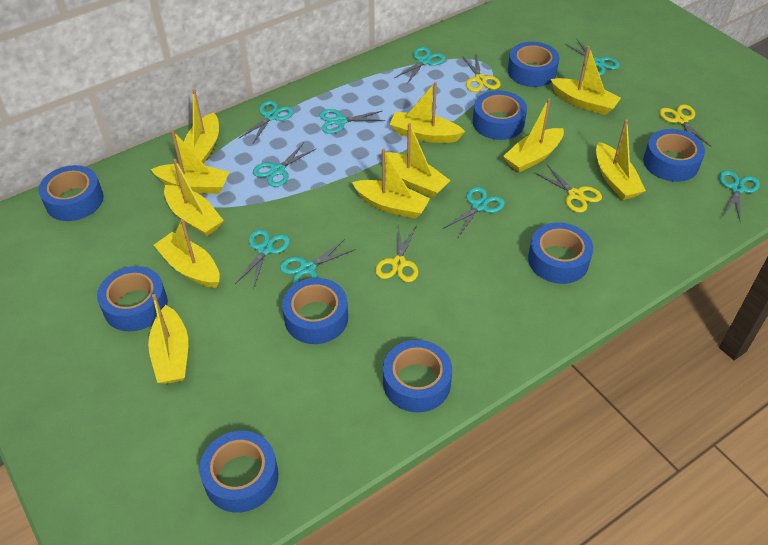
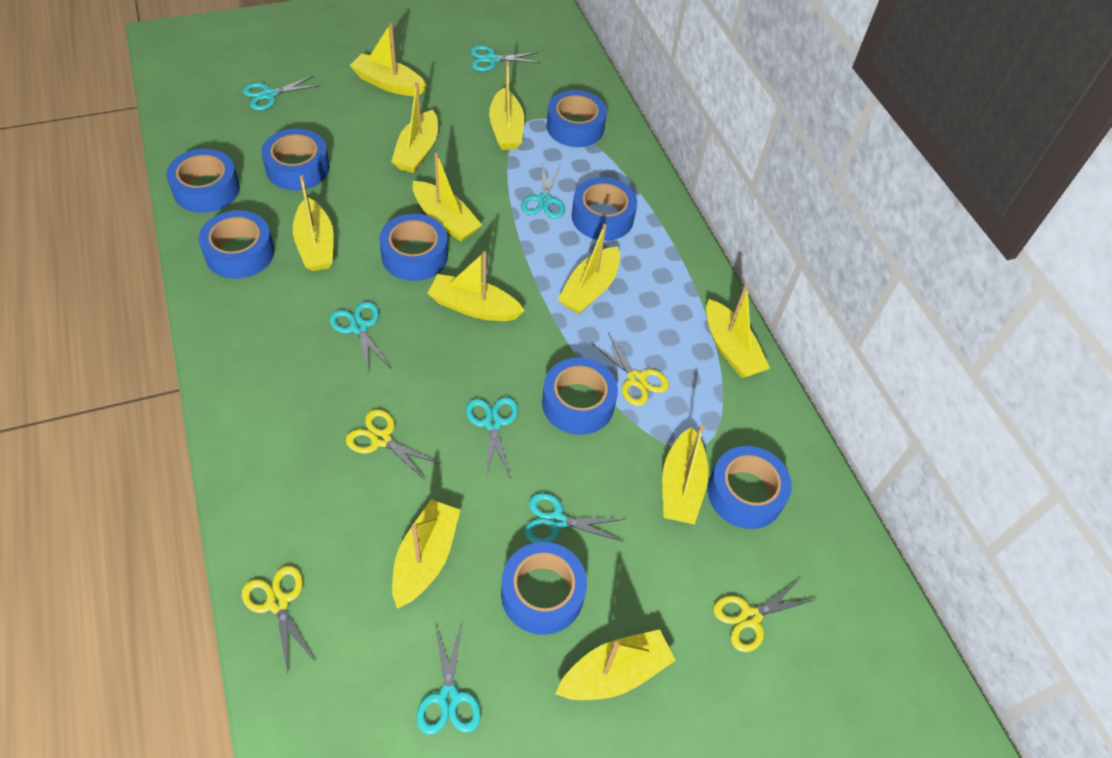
turquoise scissors: [235,229,290,289] [239,101,294,143] [253,143,316,187] [280,239,356,285] [319,109,385,134] [394,47,445,84] [443,187,505,237] [565,39,619,75] [719,170,760,223] = 9 -> [243,75,320,110] [330,301,391,374] [417,624,481,735] [466,397,518,478] [470,45,540,71] [521,163,565,219] [524,493,625,543] = 7

